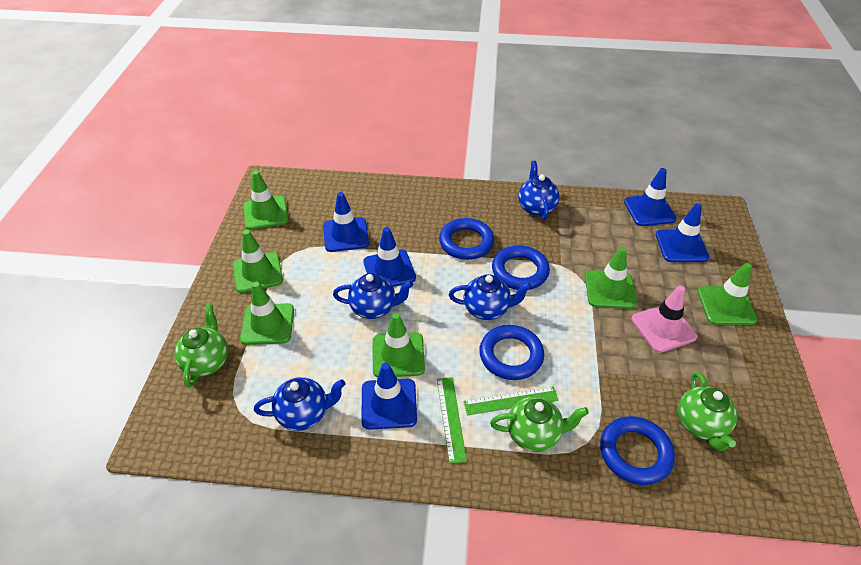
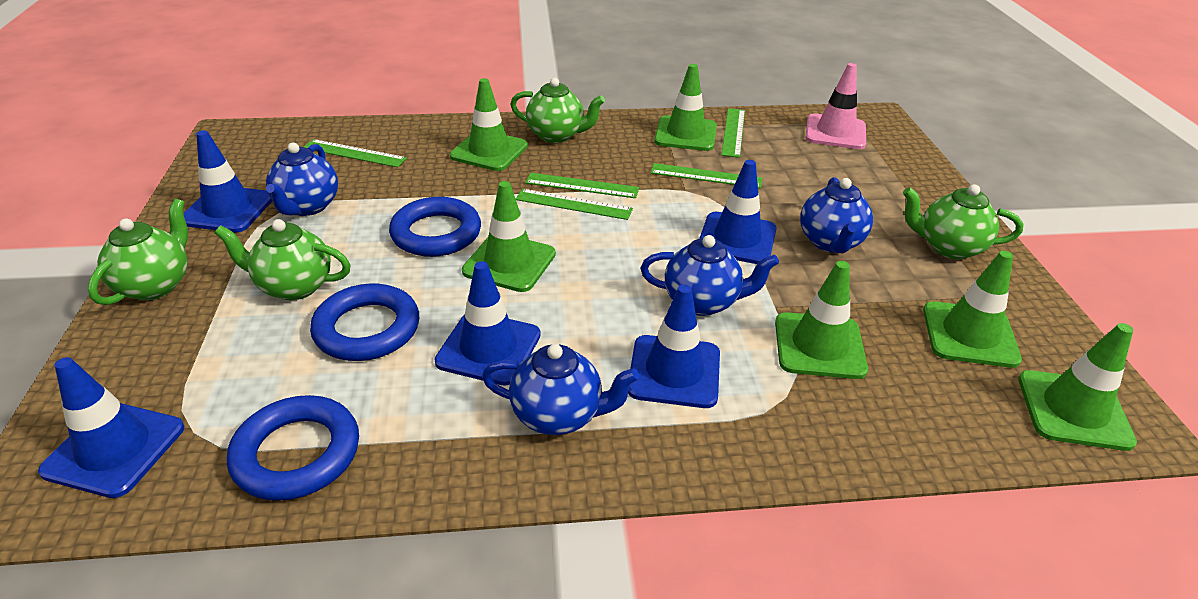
blue ring: [439,218,494,260] [479,325,544,380] [492,245,550,290] [600,416,675,485] = 4 -> [227,395,359,501] [310,283,419,361] [389,197,481,257] = 3
green ruler: [437,377,467,464] [464,386,558,415] = 2 -> [304,139,407,167] [516,189,633,220] [525,173,639,198] [651,163,762,188] [721,108,745,158] = 5
green teapot: [174,305,228,387] [490,397,589,452] [678,371,737,451] = 3 -> [88,199,188,305] [214,219,350,300] [510,78,605,143] [903,184,1023,259] = 4

